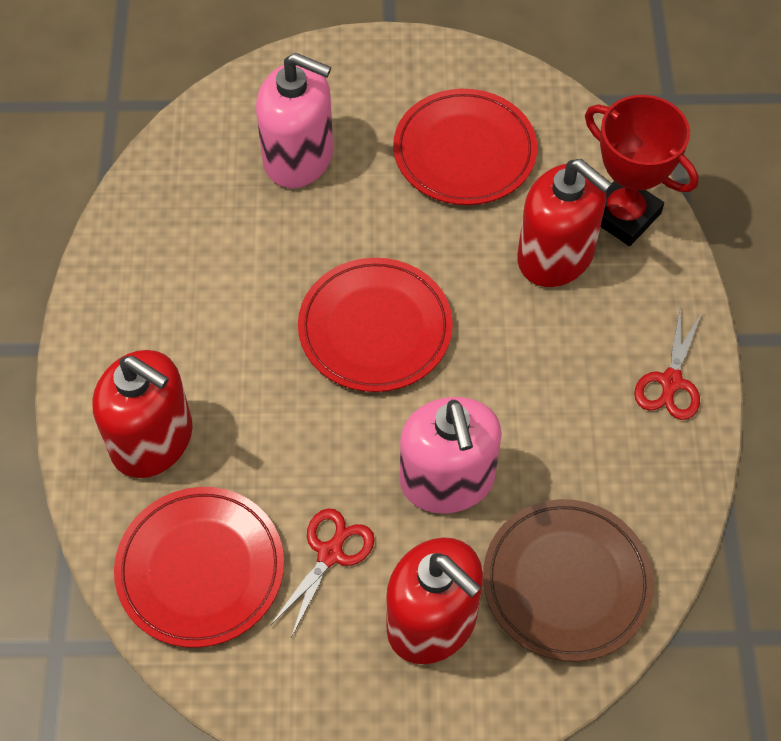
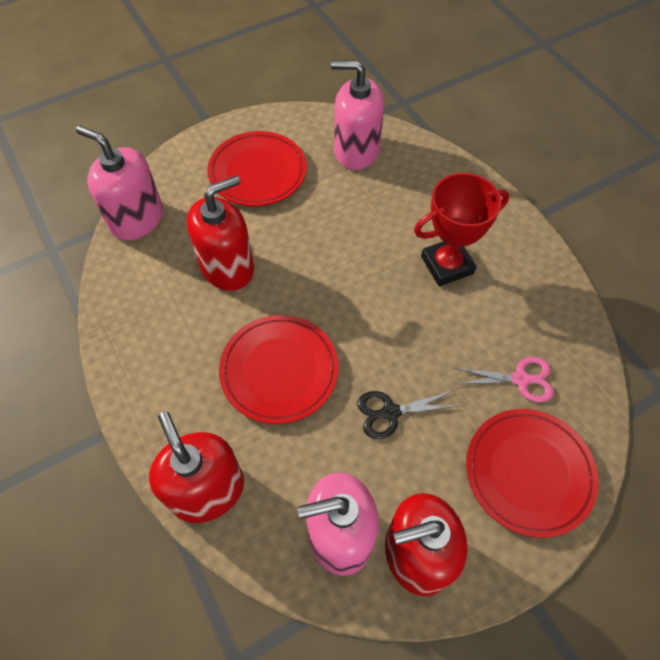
black scissors: none = 0 -> [357,391,459,439] = 1
brown plate: [483,499,654,662] = 1 -> none = 0
pink scissors: none = 0 -> [454,357,554,402] = 1
pink soap dispenser: [256,53,333,188] [400,397,502,514] = 2 -> [76,125,163,240] [297,472,379,576] [331,60,384,170] = 3
red scissors: [270,509,375,638] [634,307,702,420] = 2 -> none = 0

